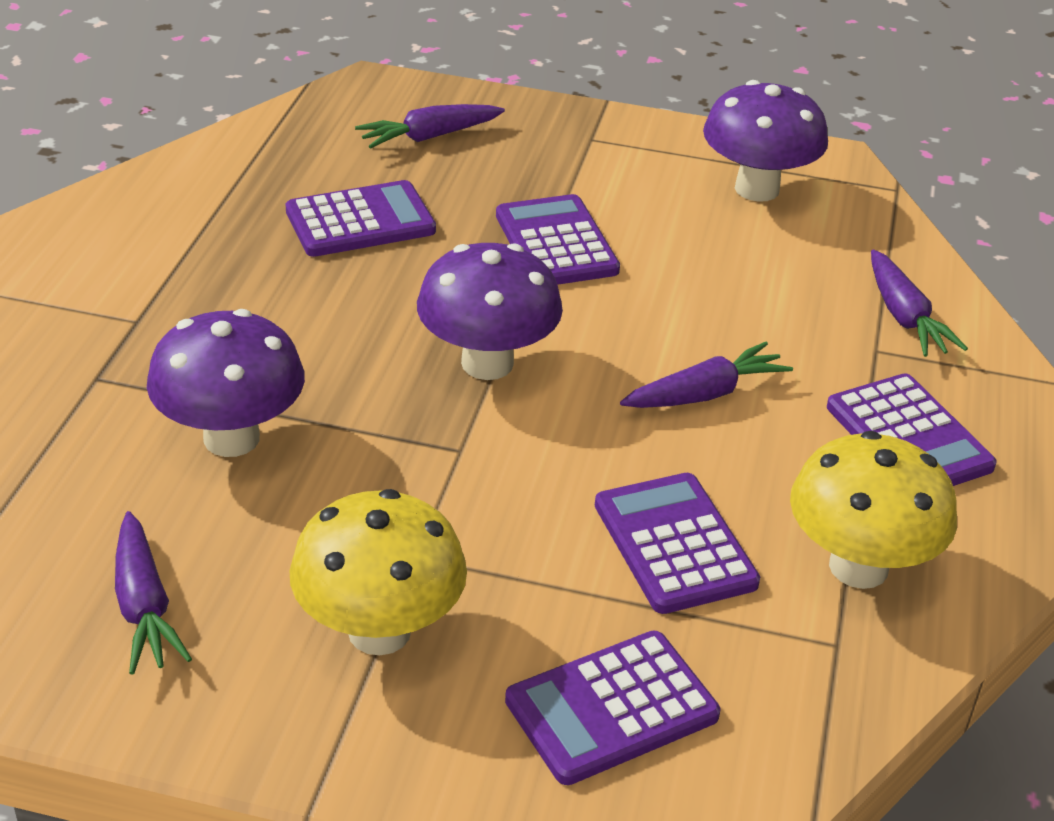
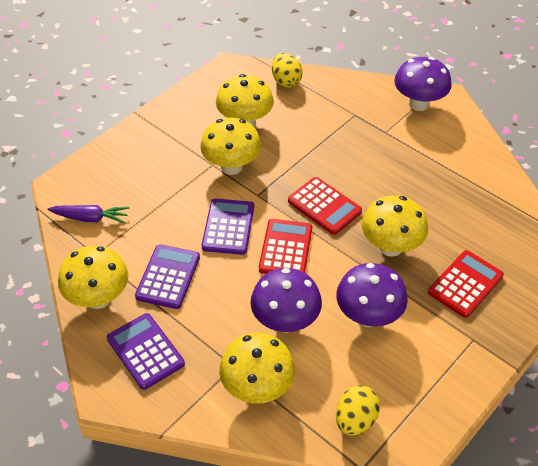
purple calculator: [285,180,436,257] [496,194,620,285] [505,631,720,785] [595,473,760,614] [827,373,997,486] = 5 -> [107,313,185,390] [135,244,200,309] [202,198,254,255] = 3
purple carrot: [115,511,192,675] [355,104,505,149] [620,342,793,408] [871,249,968,357] = 4 -> [48,205,129,223] = 1
red calculator: none = 0 -> [259,219,312,274] [288,177,362,235] [428,250,504,318] = 3
yellow egg: none = 0 -> [272,53,303,88] [336,385,380,436] = 2
yellow mushroom: [289,489,467,655] [790,431,957,589] = 2 -> [58,246,129,309] [200,118,261,175] [216,74,274,127] [219,333,295,403] [362,195,428,257] = 5

